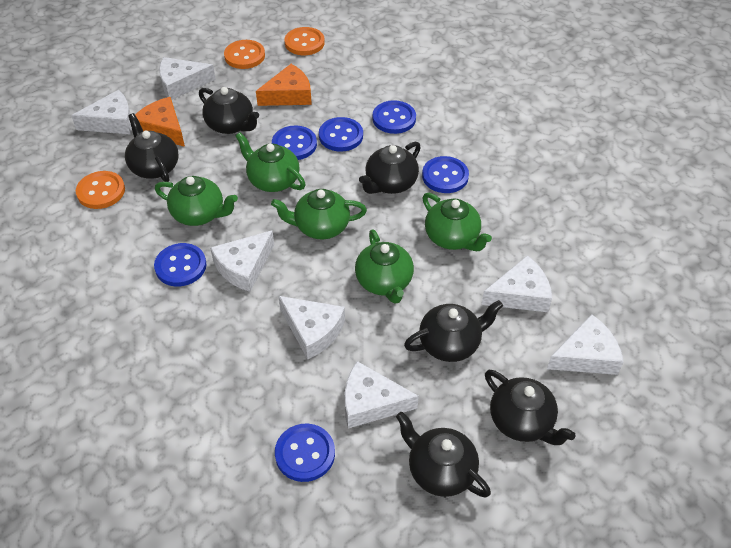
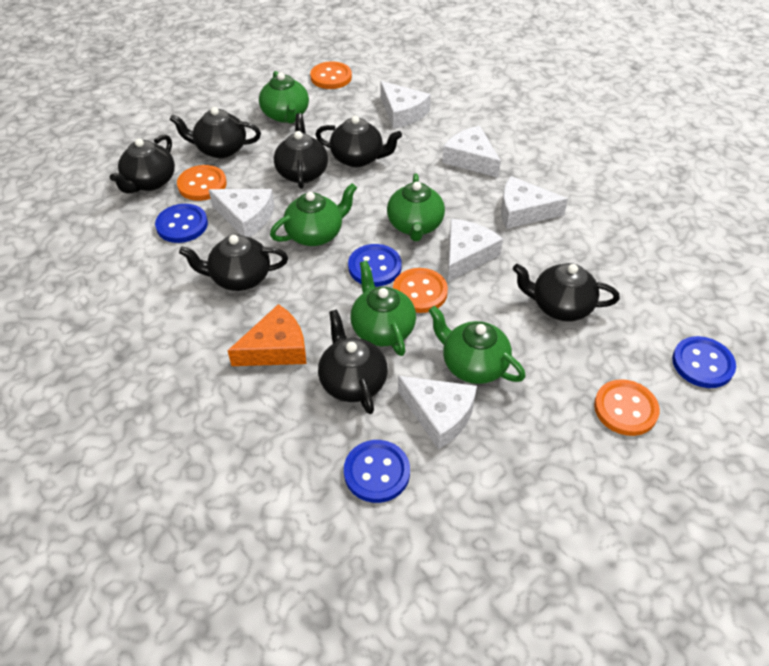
black teapot: [125,113,179,182] [199,87,259,134] [359,142,421,194] [396,411,491,498] [404,300,503,362] [485,370,575,445] = 6 -> [110,135,175,194] [169,107,261,158] [179,235,288,291] [274,113,328,189] [315,116,402,167] [318,309,388,414] [513,263,620,321] = 7
blue button: [154,243,206,286] [272,126,317,160] [275,424,335,482] [319,117,363,152] [373,100,416,134] [422,156,469,193] = 6 -> [155,204,208,243] [344,440,410,503] [348,244,402,287] [672,336,736,388] = 4
orange button: [76,171,125,209] [224,40,265,69] [284,27,325,55] = 3 -> [177,165,227,201] [310,61,352,89] [393,268,448,313] [594,379,660,436] = 4
orange cheese: [135,97,185,147] [256,64,312,106] = 2 -> [227,304,307,366] = 1
white cheese: [71,90,132,135] [159,57,216,100] [210,230,274,292] [278,296,345,360] [344,361,419,429] [481,255,552,312] [547,314,624,375] = 7 -> [208,189,274,237] [380,81,431,129] [398,376,477,450] [442,126,501,177] [448,219,503,282] [501,176,568,229] = 6

